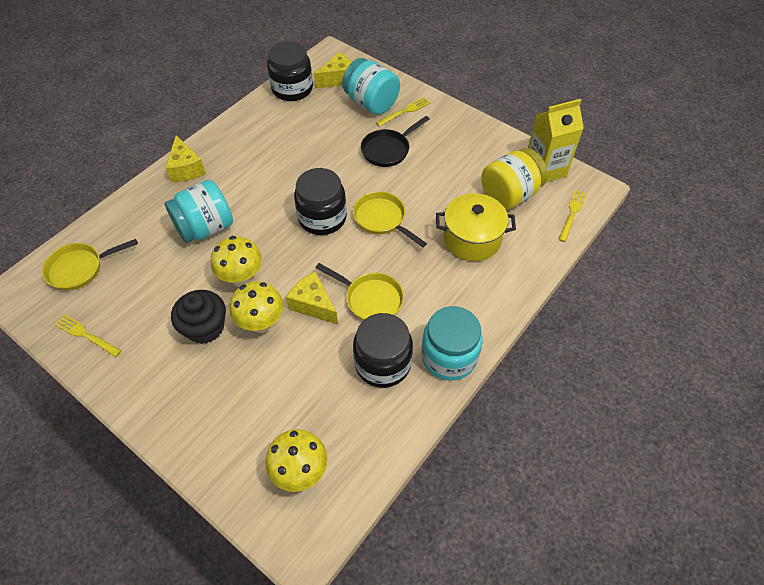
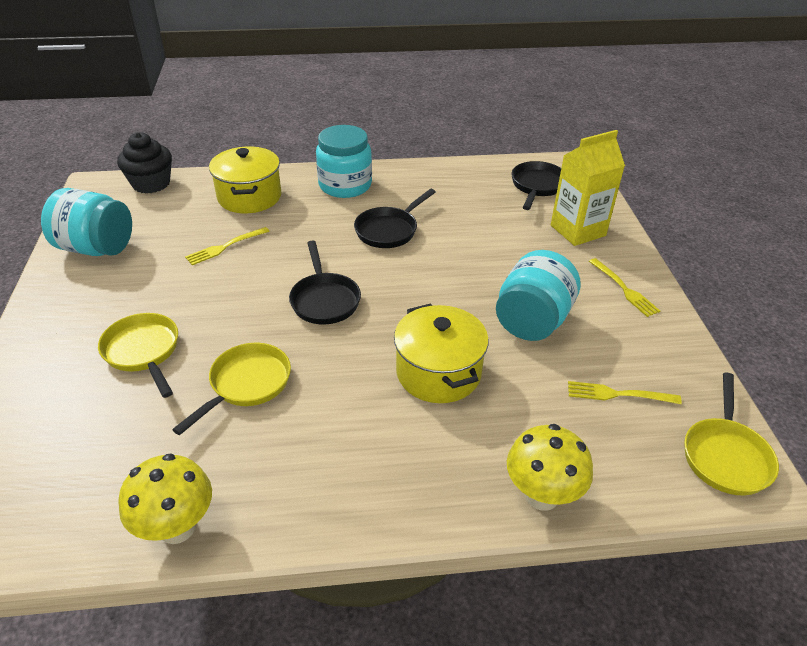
black jar: [267,41,313,101] [294,168,347,235] [353,313,413,388] = 3 -> none = 0
black pan: [361,116,429,167] = 1 -> [289,240,361,324] [354,189,436,248] [511,161,561,210] = 3
yellow cheese: [166,135,206,182] [286,272,338,325] [314,52,352,88] = 3 -> none = 0
yellow jar: [481,148,548,210] = 1 -> none = 0
yellow mushroom: [211,236,262,287] [230,281,284,333] [266,429,328,492] = 3 -> [118,453,212,544] [507,424,593,511] = 2
yellow pot: [436,193,516,261] = 1 -> [209,147,281,213] [394,304,489,403] = 2

